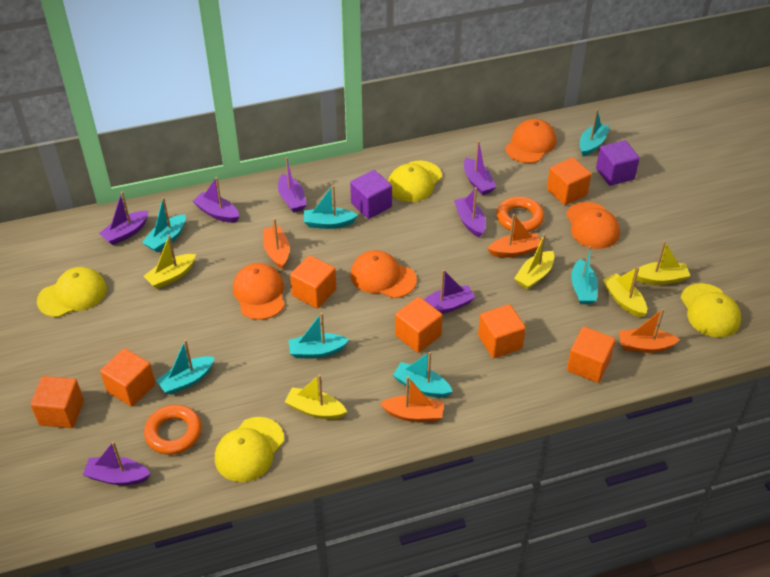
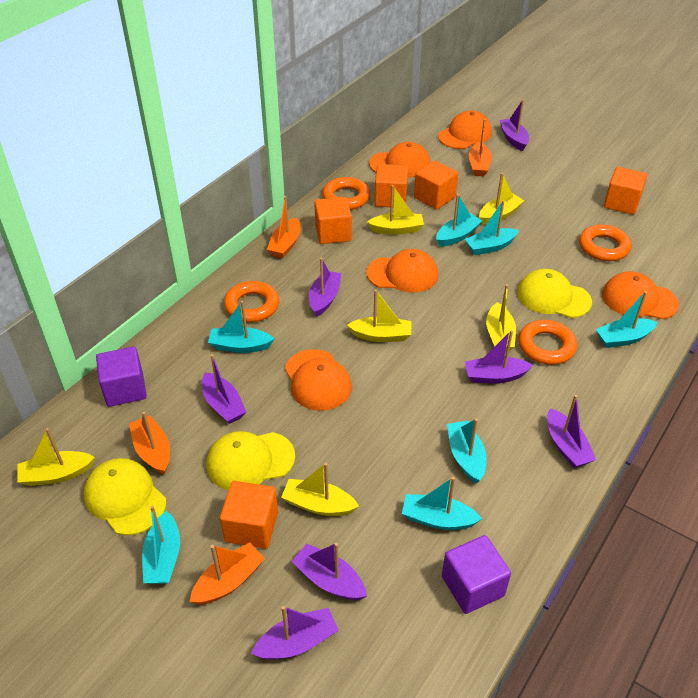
orange cap: [233,263,285,320] [350,250,417,298] [505,119,556,163] [566,202,620,249] = 4 -> [285,349,352,411] [366,249,438,293] [369,142,431,177] [438,110,492,149] [602,271,679,319] = 5
orange cube: [30,376,84,428] [100,348,155,407] [290,255,336,309] [395,297,443,353] [478,304,526,358] [547,157,591,205] [567,327,616,383] = 7 -> [220,481,278,549] [314,197,352,244] [374,164,408,207] [414,161,458,209] [604,167,647,215] = 5
orange ring: [144,405,202,455] [496,196,544,232] = 2 -> [224,281,279,322] [322,177,370,210] [518,320,577,365] [579,224,632,261] = 4
yellow boat: [144,235,196,289] [285,374,347,419] [514,234,554,290] [603,267,647,318] [636,241,690,285] = 5 -> [17,428,95,486] [281,463,359,516] [347,290,411,342] [367,185,424,235] [479,173,524,225] [486,284,516,352] = 6
yellow cap: [37,267,107,317] [215,417,284,482] [388,161,442,202] [681,283,741,338] = 4 -> [84,458,166,535] [207,431,295,490] [517,269,592,318] = 3

